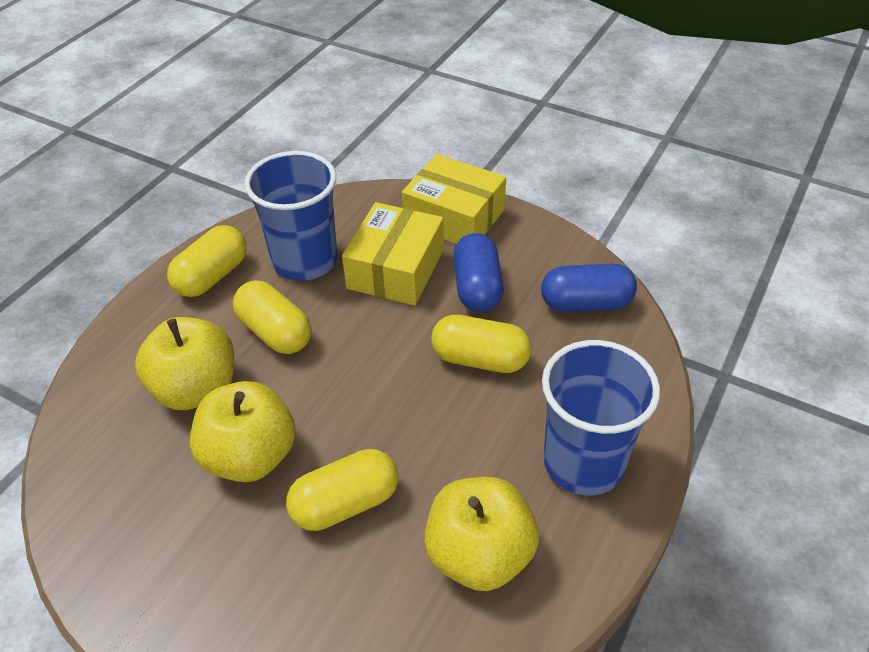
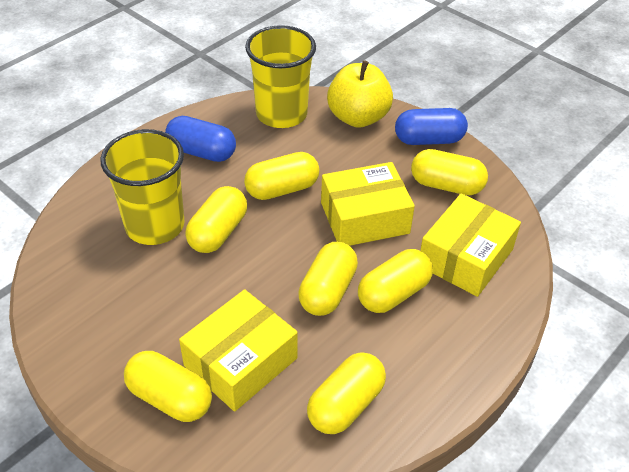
blue cup: [244,151,337,281] [542,340,660,496] = 2 -> none = 0
yellow apple: [135,317,234,410] [190,381,296,482] [424,477,539,591] = 3 -> [327,60,393,128] = 1
yellow box: [342,202,444,306] [402,154,506,244] = 2 -> [179,289,298,411] [321,162,415,246] [420,193,521,297] = 3
yellow capsule: [167,225,247,297] [233,280,311,354] [286,449,398,531] [431,315,531,373] = 4 -> [124,351,212,422] [185,186,247,253] [244,152,319,200] [298,242,358,316] [307,353,386,434] [358,249,433,313] [411,149,488,195] = 7
yellow cup: none = 0 -> [100,129,185,245] [245,25,316,128] = 2

